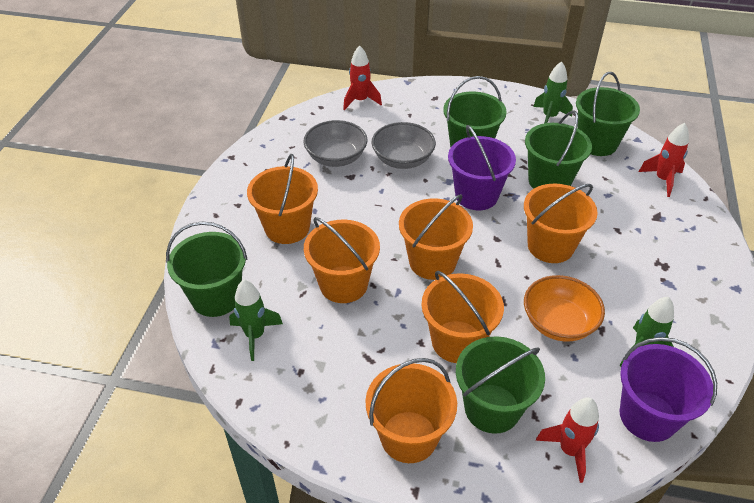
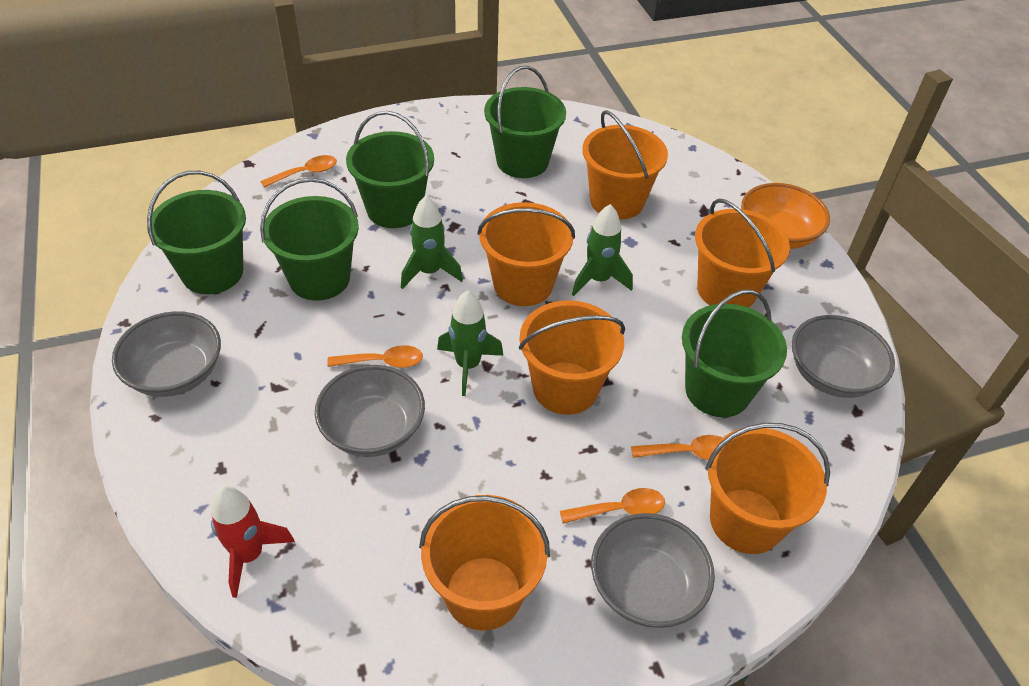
grey bowl: [303,120,367,167] [372,122,436,169] = 2 -> [112,311,221,397] [315,365,425,457] [591,513,715,628] [792,315,895,398] = 4
orange spoon: none = 0 -> [260,155,337,188] [327,345,423,368] [560,488,665,524] [631,435,723,460] = 4
purple bucket: [448,125,516,210] [620,337,717,442] = 2 -> none = 0
red rocket: [343,45,382,110] [536,397,599,483] [639,123,689,197] = 3 -> [211,486,295,598] = 1

